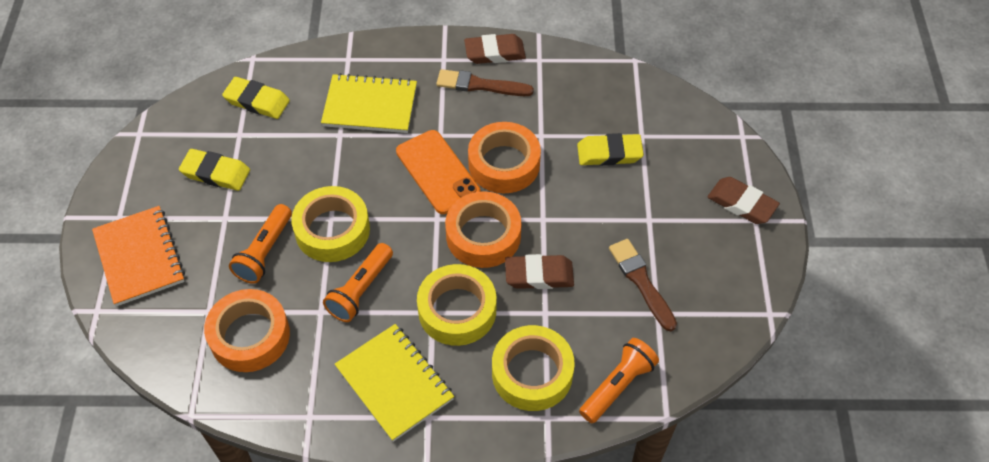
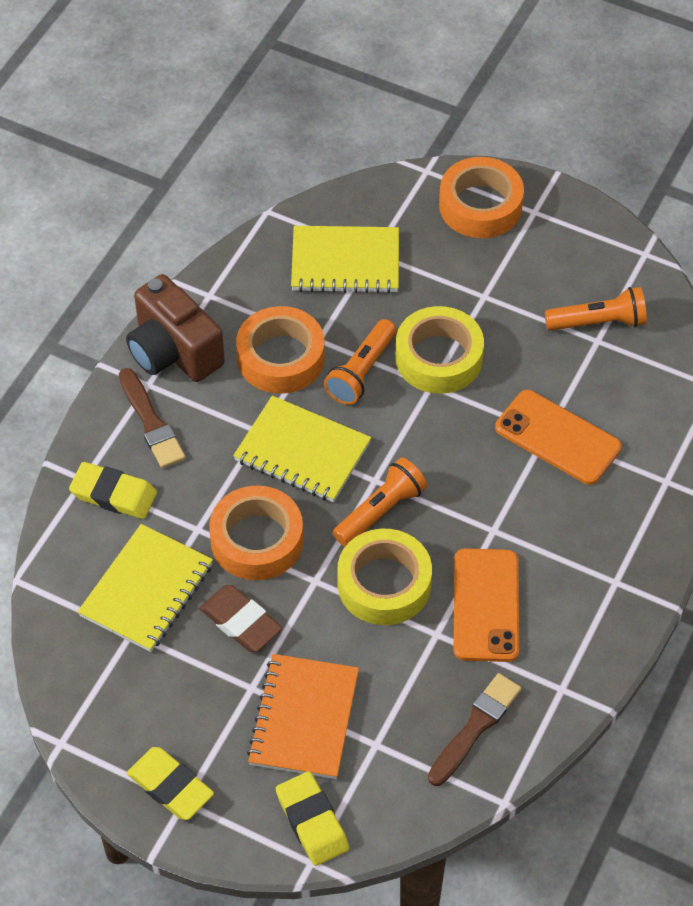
brown camera: none = 0 -> [126,274,225,382] = 1
brown eraser: [464,34,526,64] [505,254,574,289] [708,177,780,224] = 3 -> [199,585,283,652] = 1
orange phone: [396,130,481,214] = 1 -> [454,548,519,662] [495,390,622,485] = 2
yellow notebook: [321,73,417,133] [335,324,454,442] = 2 -> [77,524,213,652] [233,396,371,502] [291,226,399,294] = 3
yellow tape: [291,186,370,262] [417,264,496,346] [492,325,575,411] = 3 -> [337,529,432,625] [395,306,484,394] = 2

